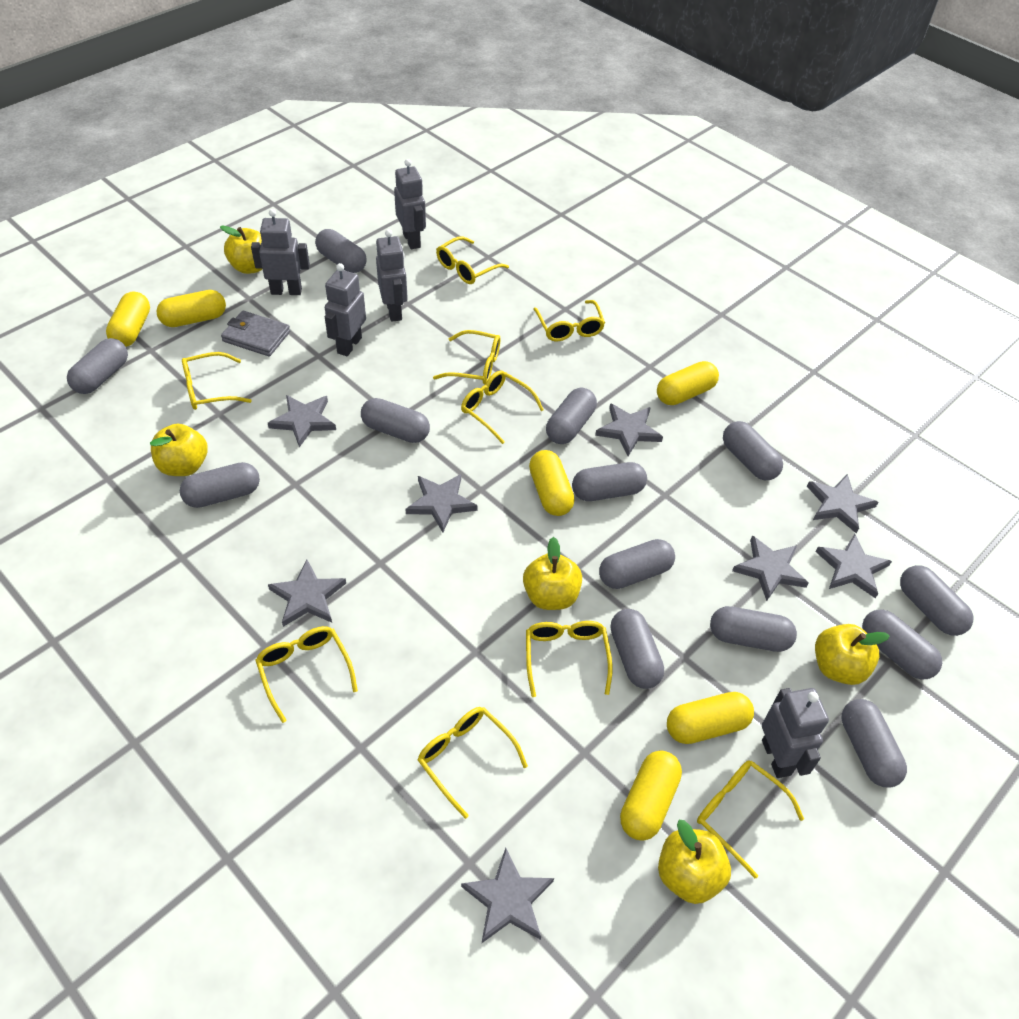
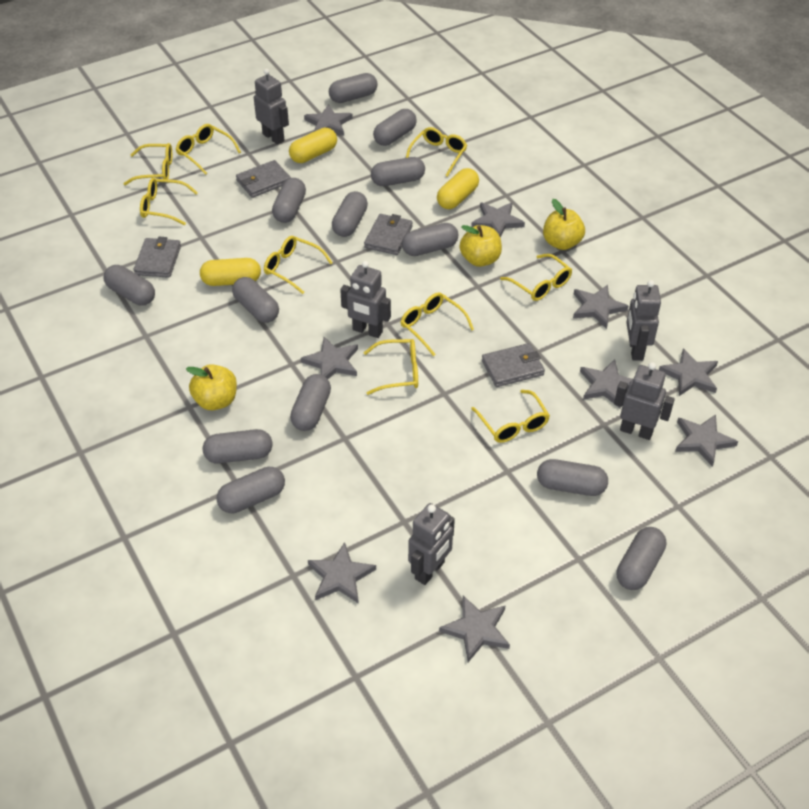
grey star: [268,395,336,447] [268,560,346,627] [405,474,478,532] [461,848,554,943] [595,403,663,456] [732,536,809,601] [807,474,878,534] [816,534,892,598] = 8 -> [301,337,358,379] [304,105,353,136] [308,542,376,604] [439,596,510,662] [471,202,525,237] [573,285,628,329] [580,359,632,408] [659,348,718,396] [675,414,738,467] = 9
grey wallet: [221,311,290,356] = 1 -> [133,237,181,278] [236,160,291,198] [364,214,413,255] [482,343,545,387] = 4
yellow apple: [150,424,208,476] [220,225,262,274] [523,537,582,610] [658,820,731,904] [815,624,890,685] = 5 -> [186,364,237,410] [460,225,502,267] [543,199,585,250] = 3
yellow capsule: [106,292,150,347] [156,290,226,327] [529,450,575,516] [620,750,682,841] [657,361,719,405] [667,692,754,744] = 6 -> [200,258,261,286] [289,128,337,163] [437,168,479,209] = 3

